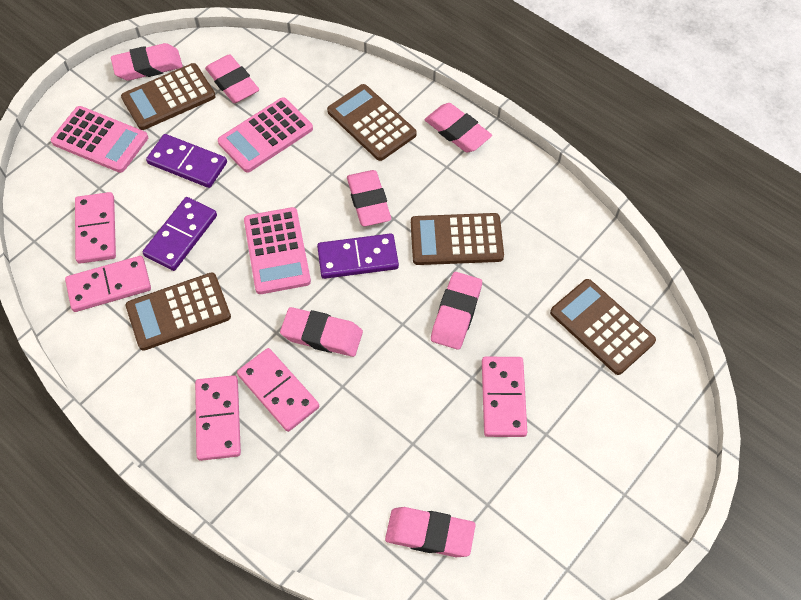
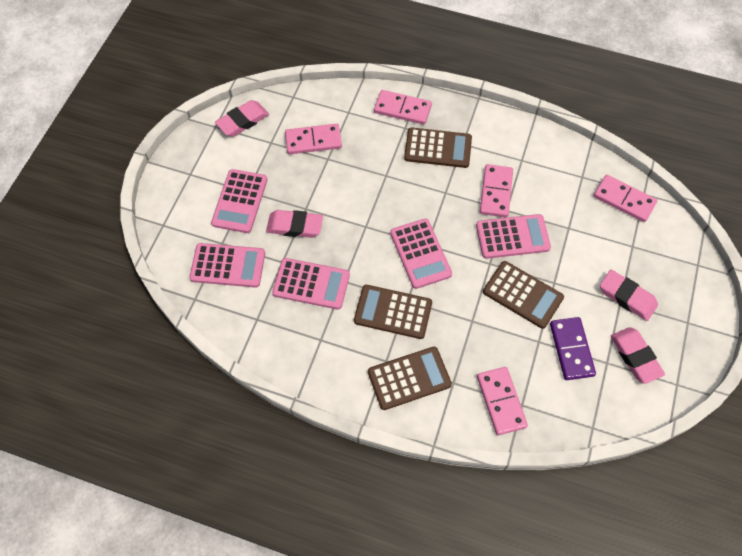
brown calculator: [121,63,216,130] [126,272,231,351] [327,84,417,161] [411,213,504,265] [550,279,656,375] = 5 -> [354,285,432,339] [368,347,452,410] [404,127,472,168] [483,261,564,329] = 4
pink calculator: [51,106,148,173] [218,97,313,173] [244,207,311,294] = 3 -> [189,243,265,288] [211,169,268,233] [272,258,350,310] [390,218,452,289] [476,214,551,259] = 5
pink eraser: [111,43,183,81] [205,54,259,103] [280,307,363,357] [347,170,391,226] [385,507,476,557] [425,103,492,152] [431,272,482,350] = 7 -> [215,100,269,137] [266,210,323,238] [600,270,658,321] [611,327,665,384] = 4
purple domino: [143,197,217,271] [146,134,227,188] [317,233,399,279] = 3 -> [550,317,596,380] = 1

